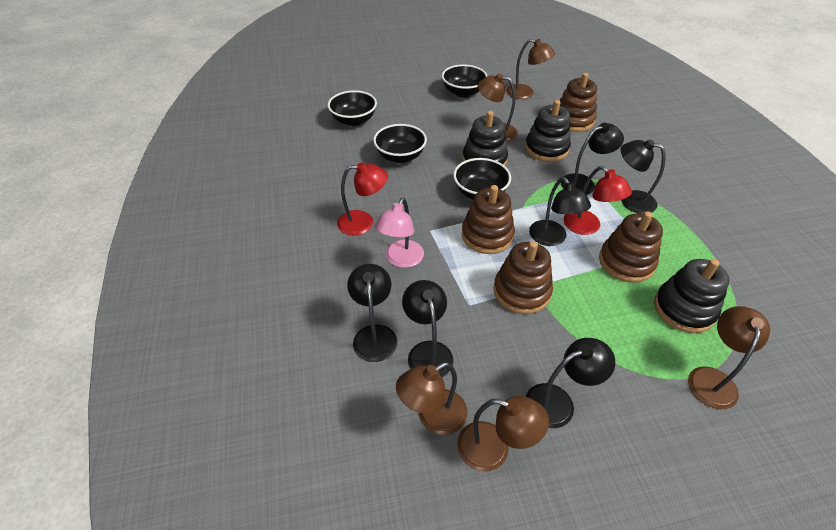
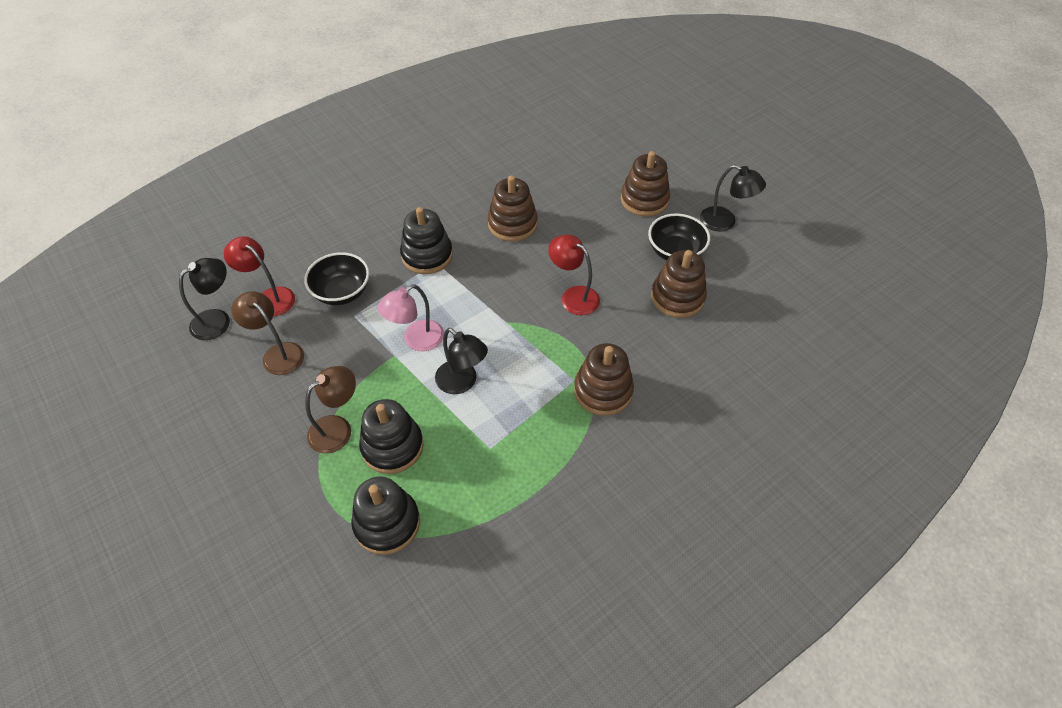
black bowl: [328,90,377,126] [373,124,427,163] [442,64,487,98] [453,158,511,200] = 4 -> [304,252,369,305] [648,213,710,260] = 2
black lamp: [347,264,397,362] [402,280,453,378] [525,338,615,428] [529,177,591,246] [561,123,624,195] [621,139,665,214] = 6 -> [179,258,230,340] [435,328,488,394] [700,165,766,232] = 3
brown lamp: [396,362,468,435] [457,396,549,472] [477,74,518,141] [506,39,555,99] [688,306,770,409] = 5 -> [231,291,304,375] [305,366,356,454] = 2

